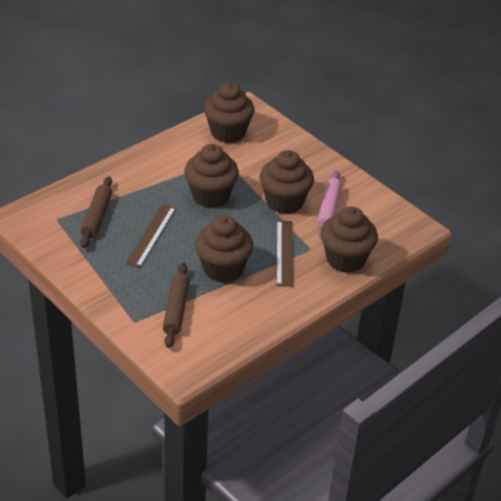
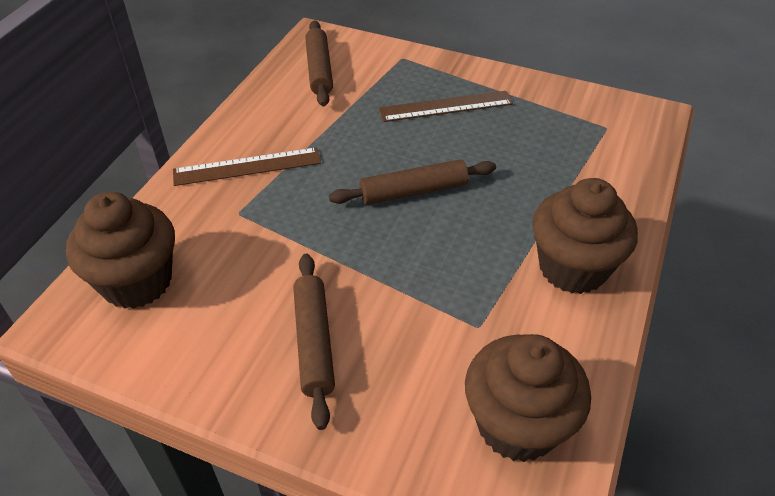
brown cupcake: [184,144,239,208] [195,216,253,283] [204,82,255,143] [260,150,314,214] [320,207,378,273] = 5 -> [66,192,175,309] [465,334,591,462] [532,178,638,294] = 3
brown rolling pin: [80,176,112,248] [163,262,189,348] = 2 -> [293,254,335,430] [305,20,333,106] [329,159,496,205] = 3
pink rolling pin: [317,170,342,238] = 1 -> none = 0

